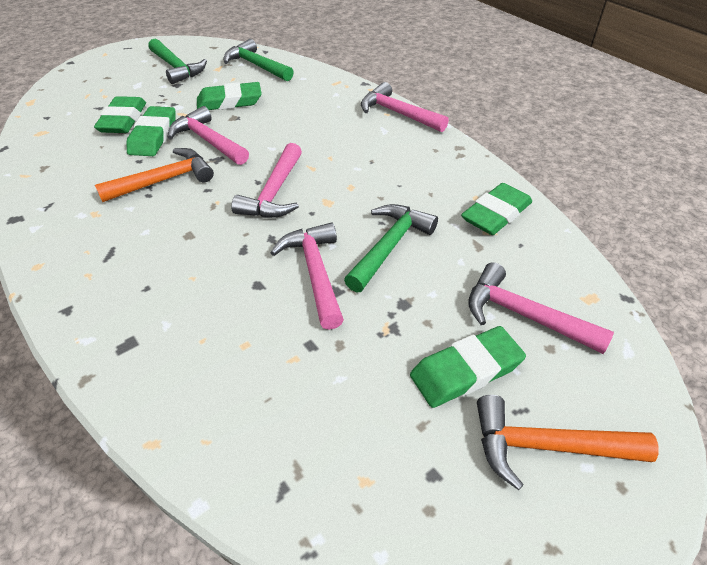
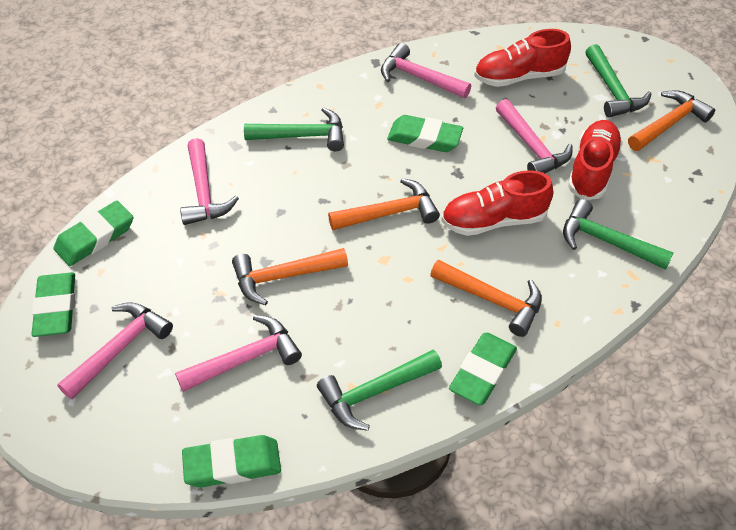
green hammer: [149,39,207,84] [223,39,294,81] [344,204,438,293] = 3 -> [244,107,344,151] [317,350,442,431] [563,199,674,270] [586,44,651,118] = 4
orange hammer: [95,148,214,202] [477,395,658,490] = 2 -> [232,248,348,305] [328,178,440,230] [430,260,542,337] [628,90,715,151] = 4
red shoe: none = 0 -> [441,170,553,236] [474,29,571,87] [568,120,623,200] = 3

